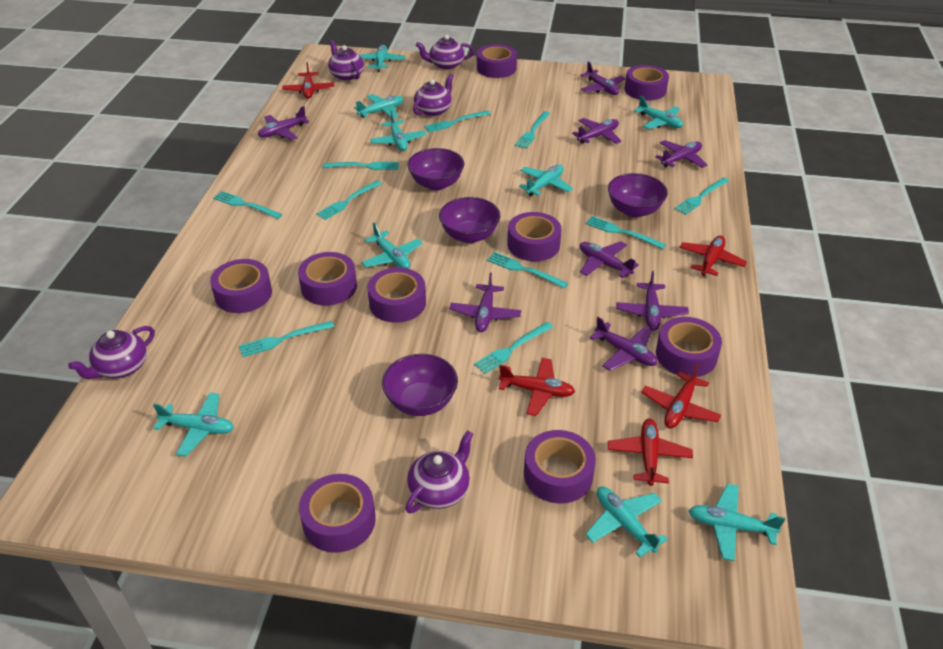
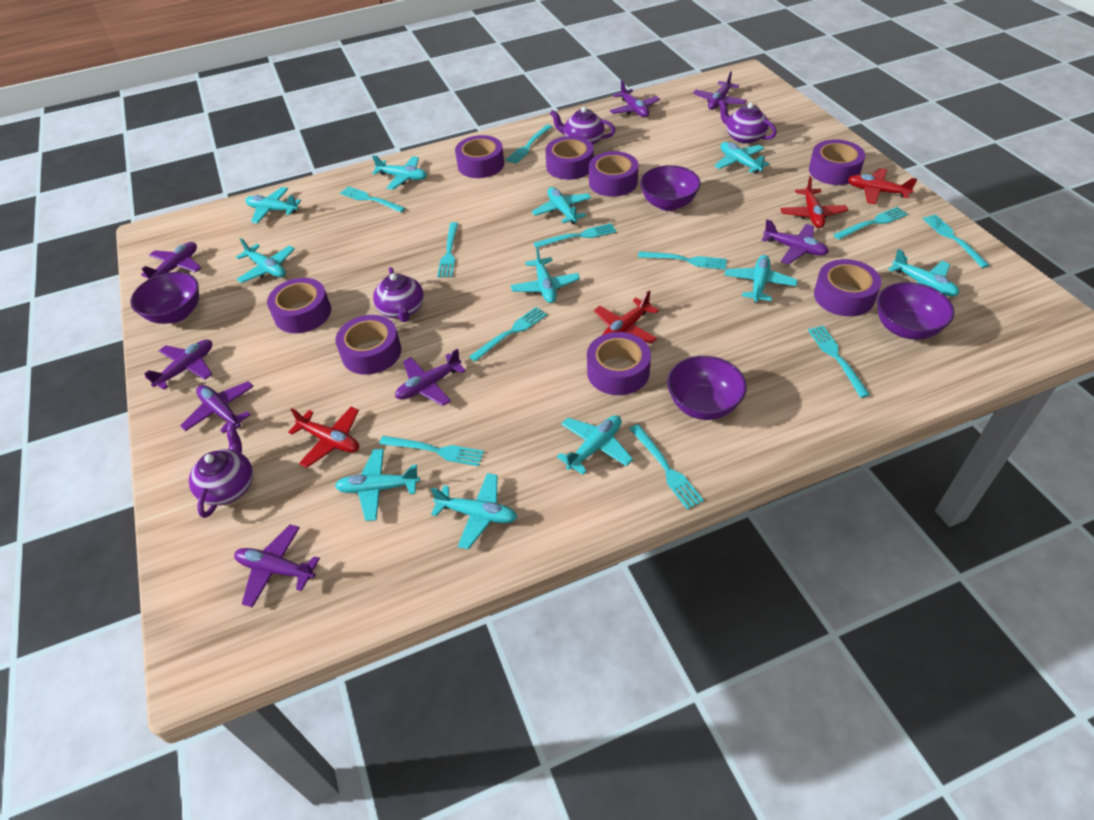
purple tape: [210,259,272,313] [298,252,357,305] [299,474,376,553] [367,267,426,323] [477,44,517,78] [507,212,562,261] [524,430,596,504] [625,65,669,101] [656,317,722,377] = 9 -> [267,278,331,333] [336,315,401,375] [455,135,504,178] [545,136,594,180] [587,332,651,395] [589,151,638,197] [809,140,865,185] [814,259,881,316] = 8
purple teapot: [68,326,155,379] [328,40,364,81] [405,430,473,513] [413,73,454,116] [416,35,474,70] = 5 -> [189,423,253,518] [373,267,424,322] [550,107,615,145] [718,99,777,144] = 4
red plane: [282,62,334,99] [499,358,575,416] [608,419,693,486] [641,364,721,429] [679,235,747,276] = 5 -> [288,407,359,468] [594,291,659,344] [781,176,848,228] [848,168,917,204] = 4
turquoise fork: [213,191,282,219] [239,321,334,357] [316,180,382,220] [323,162,399,170] [424,110,491,133] [474,322,553,374] [487,252,568,288] [515,111,550,149] [586,216,666,249] [674,177,729,215] = 10 -> [340,186,405,213] [379,436,484,466] [437,222,458,278] [469,307,547,362] [506,125,552,164] [533,223,616,248] [630,424,704,510] [638,251,727,270] [808,326,870,398] [833,207,908,239] [923,214,990,268] = 11
turquoise plane: [153,393,234,456] [354,94,404,118] [360,45,405,72] [361,223,422,269] [370,110,426,151] [519,165,573,196] [585,487,668,557] [634,96,683,129] [689,483,785,561] = 9 -> [236,238,295,283] [245,187,301,224] [335,449,420,521] [372,155,427,190] [431,473,517,549] [511,247,580,303] [532,187,591,224] [557,415,633,475] [714,142,769,174] [724,255,797,303] [888,249,959,296] = 11

